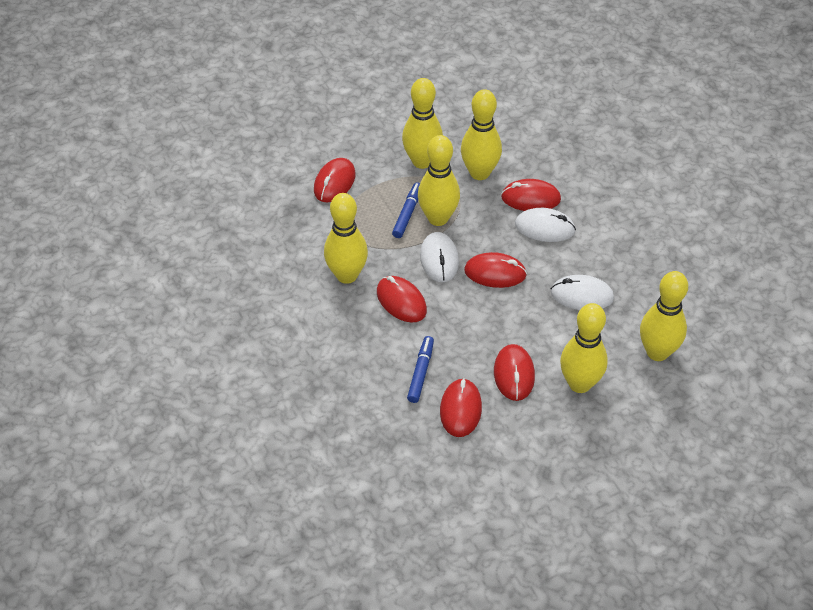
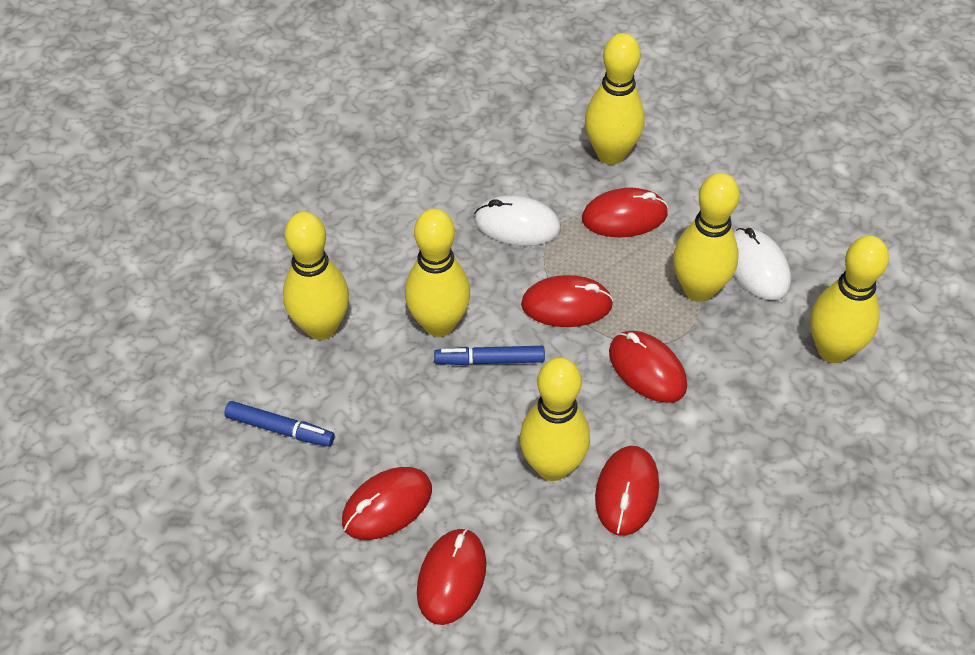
white mouse: [420,232,459,282] [515,208,576,242] [551,275,614,310] = 3 -> [474,195,561,246] [733,228,791,300] = 2

